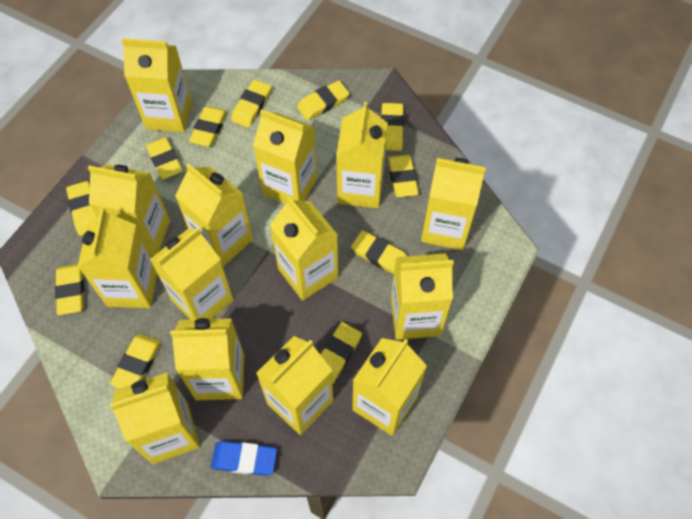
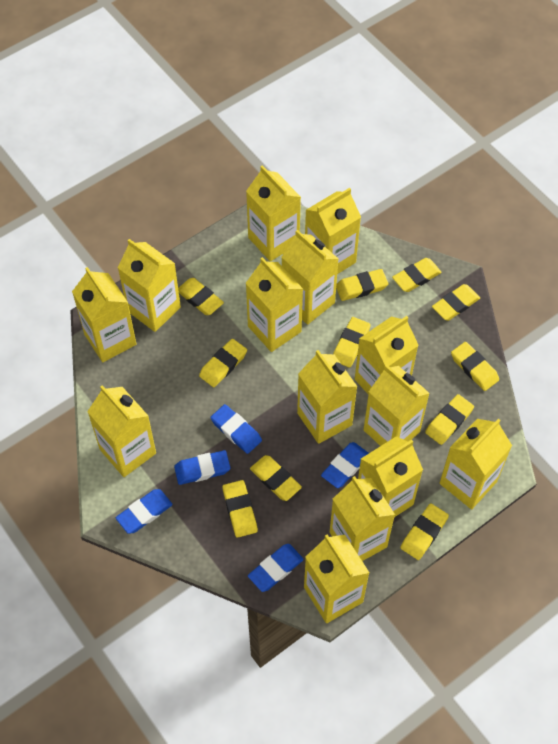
blue eraser: [211,441,277,476] = 1 -> [116,489,173,534] [174,450,230,485] [210,404,262,454] [248,544,304,592] [321,442,369,488] = 5

